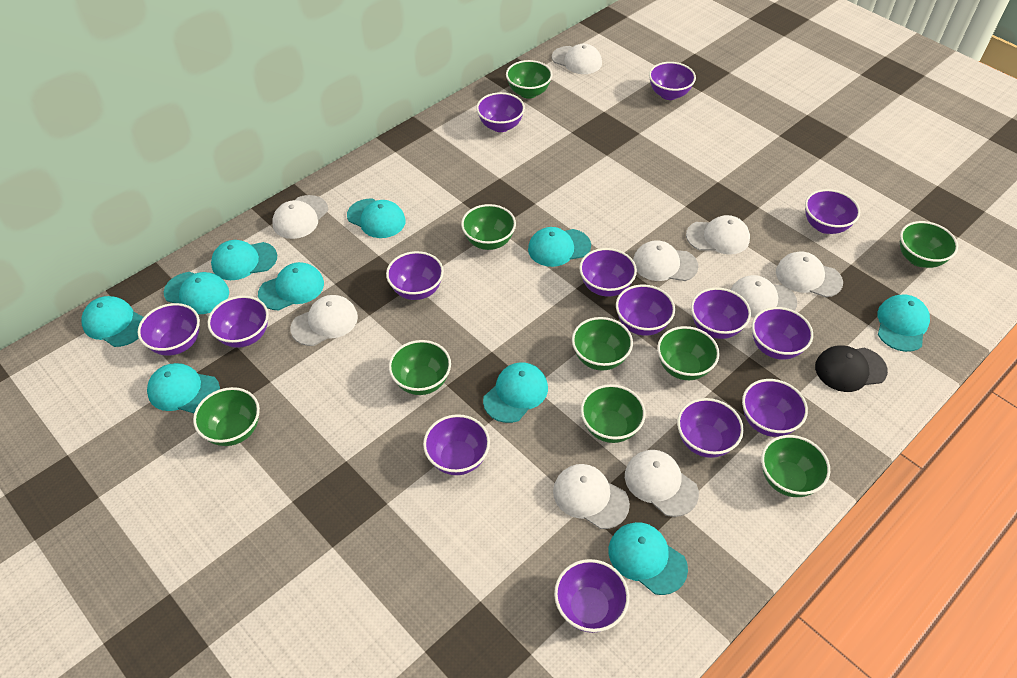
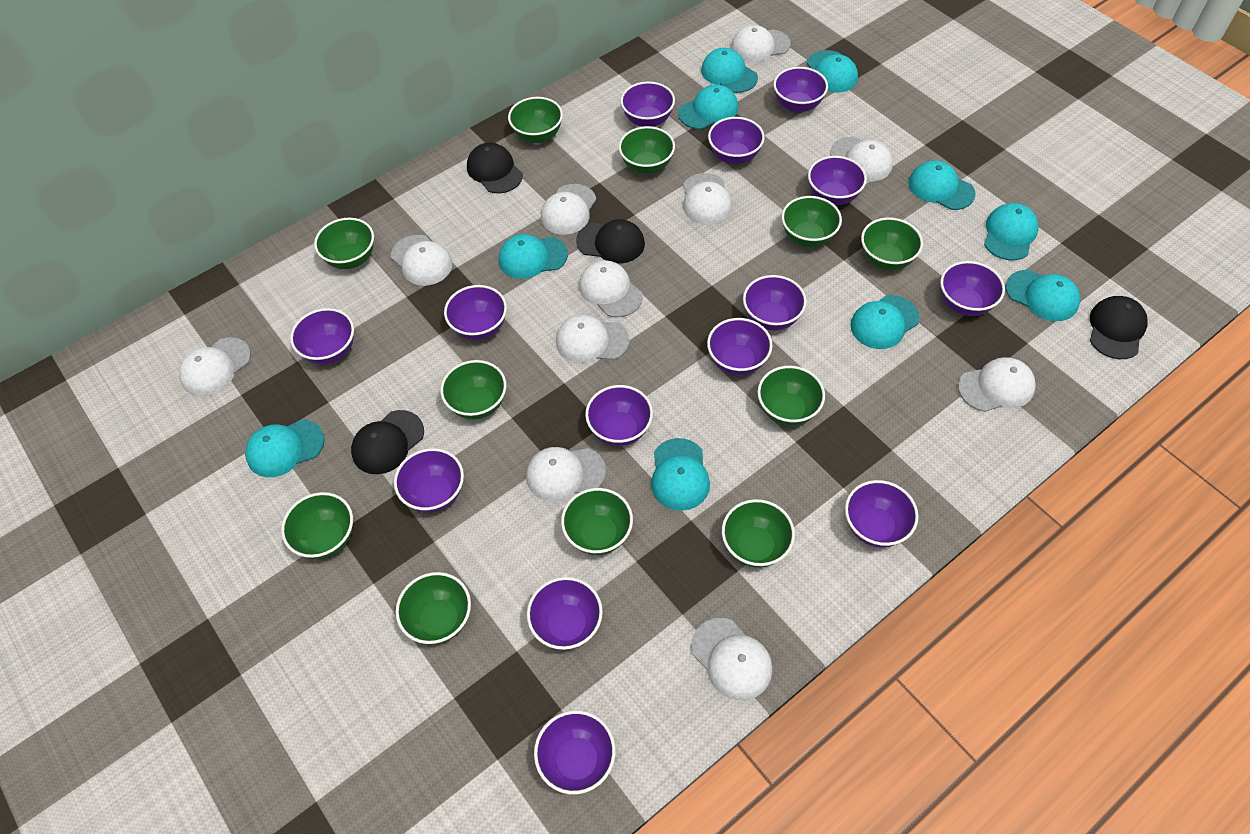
black cap: [815,345,888,392] = 1 -> [351,410,424,474] [467,143,523,193] [576,219,645,264] [1090,296,1148,359] = 4
green bowl: [193,387,260,446] [389,340,451,395] [461,204,516,250] [506,60,553,99] [572,317,633,370] [581,384,646,443] [657,326,720,380] [761,435,830,497] [900,221,958,268] = 9 -> [281,492,353,559] [314,218,374,269] [395,572,471,644] [440,360,507,420] [508,97,563,143] [561,488,633,555] [619,126,675,174] [722,499,795,568] [757,366,825,426] [781,196,842,247] [861,217,923,270] = 11
white cap: [272,195,328,239] [290,295,358,346] [552,44,602,74] [553,464,630,529] [625,450,699,517] [633,240,698,281] [686,215,750,255] [731,275,797,318] [776,252,843,297] = 9 -> [179,337,251,396] [391,235,452,286] [526,447,606,502] [541,184,596,235] [556,315,630,363] [579,260,642,317] [683,173,732,224] [691,618,773,700] [731,25,791,62] [830,137,893,182] [958,357,1036,412] = 11

